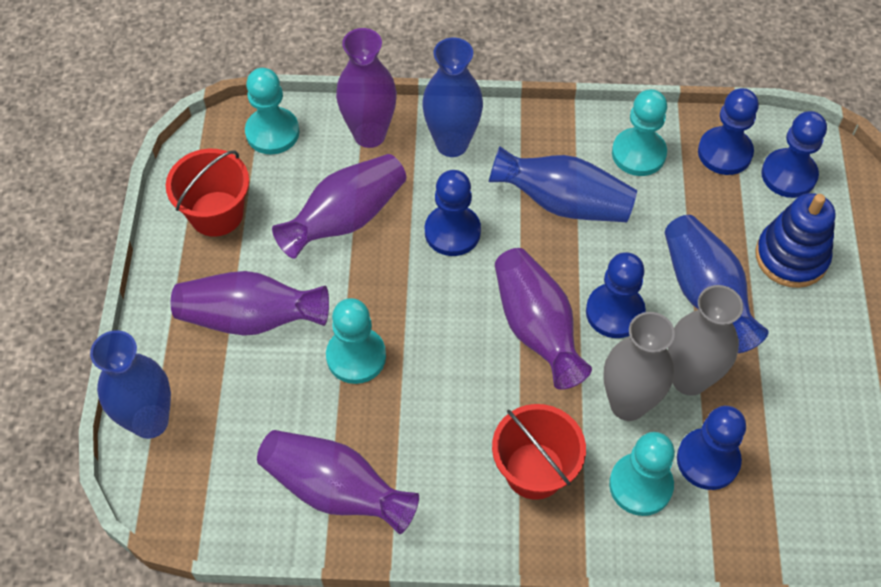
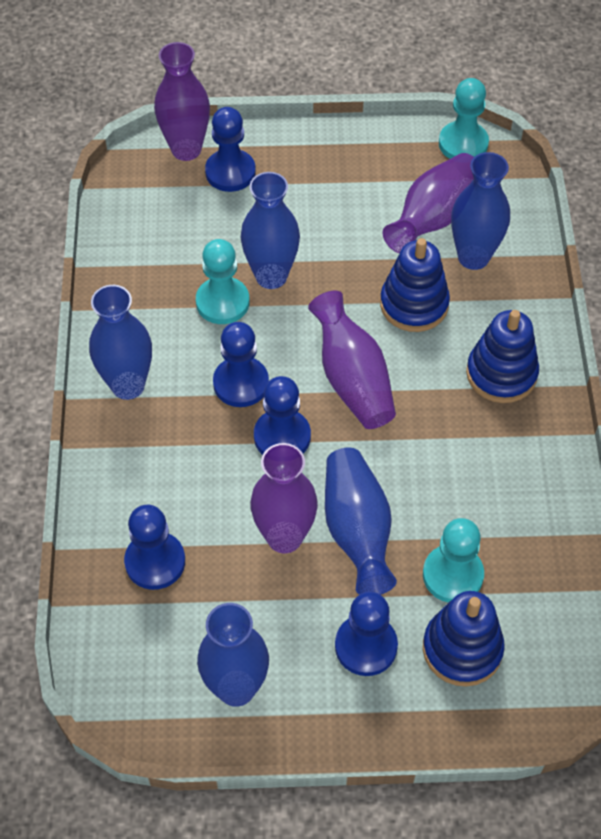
blue stacking toy: [755,193,835,288] = 1 -> [380,238,450,332] [423,591,505,687] [466,310,539,403] = 3
blue vase: [90,330,171,439] [422,38,483,157] [489,146,637,222] [665,215,768,353] = 4 -> [89,285,152,400] [197,603,269,707] [241,172,300,289] [325,447,397,595] [451,152,510,270] = 5
grey vase: [604,312,675,421] [668,285,743,396] = 2 -> none = 0
purple vase: [171,271,329,336] [257,430,419,534] [272,154,406,259] [336,28,397,148] [495,248,592,390] = 5 -> [154,42,210,161] [250,443,318,553] [308,290,396,429] [383,153,474,253] = 4
red bucket: [166,149,249,237] [492,404,586,500] = 2 -> none = 0
turquoise pawn: [245,68,299,154] [326,298,386,384] [609,432,675,516] [612,89,667,176] = 4 -> [196,239,250,324] [423,518,484,603] [439,78,489,159] = 3

